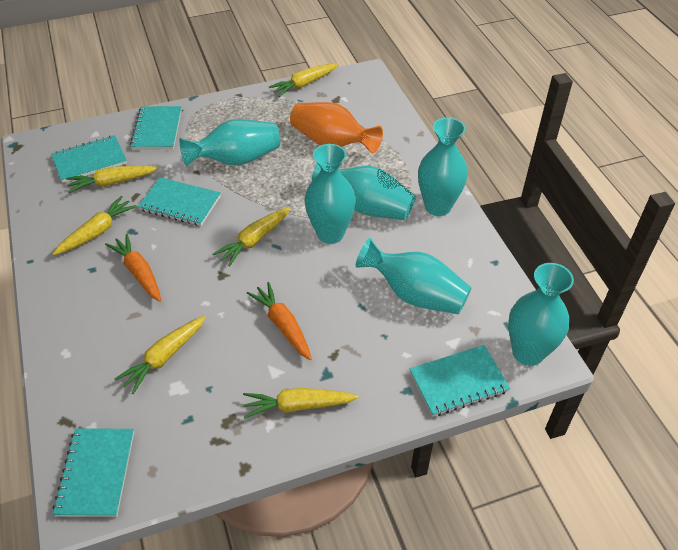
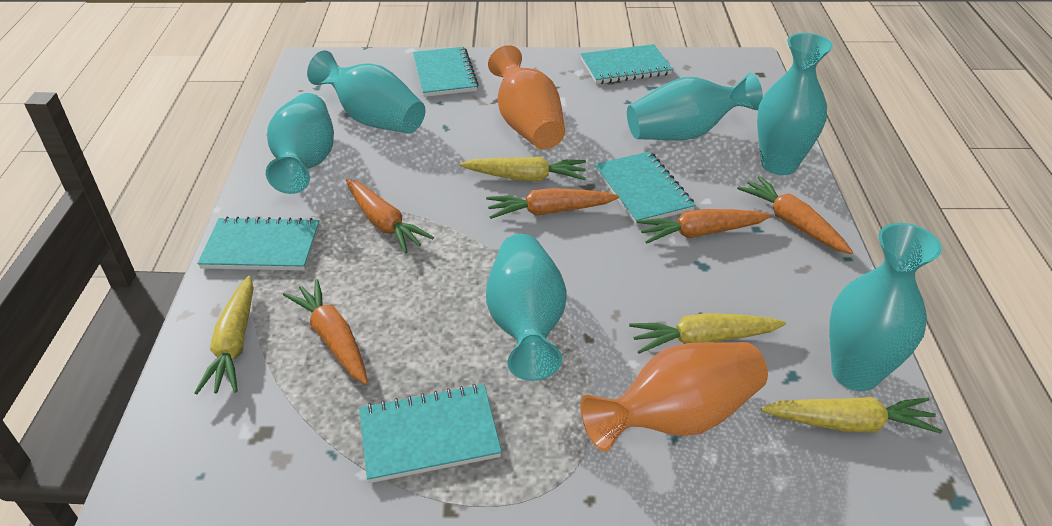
orange carrot: [105,234,161,302] [247,282,312,360] = 2 -> [283,279,368,385] [346,179,434,253] [486,188,619,219] [636,209,772,244] [737,176,853,254] = 5
orange vase: [290,102,383,154] = 1 -> [488,45,565,149] [581,342,768,452] = 2
yellow carrot: [53,196,137,255] [66,166,158,193] [115,315,206,394] [213,207,290,266] [243,388,359,419] [269,63,338,97] = 6 -> [194,276,254,394] [460,157,586,181] [629,313,786,354] [761,397,942,434] = 4

